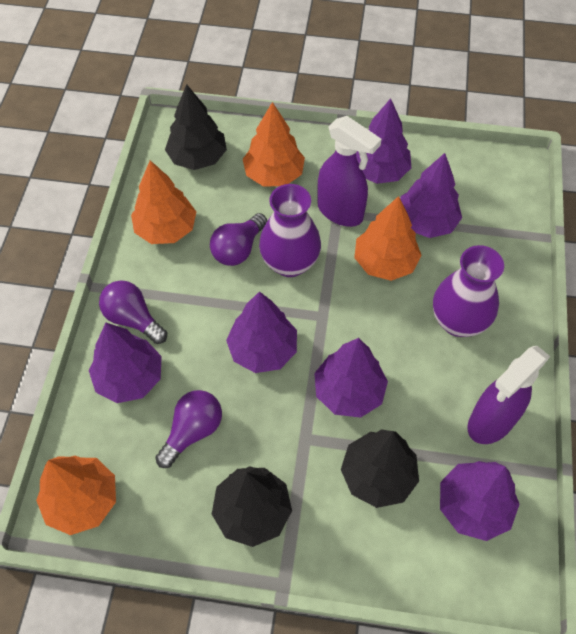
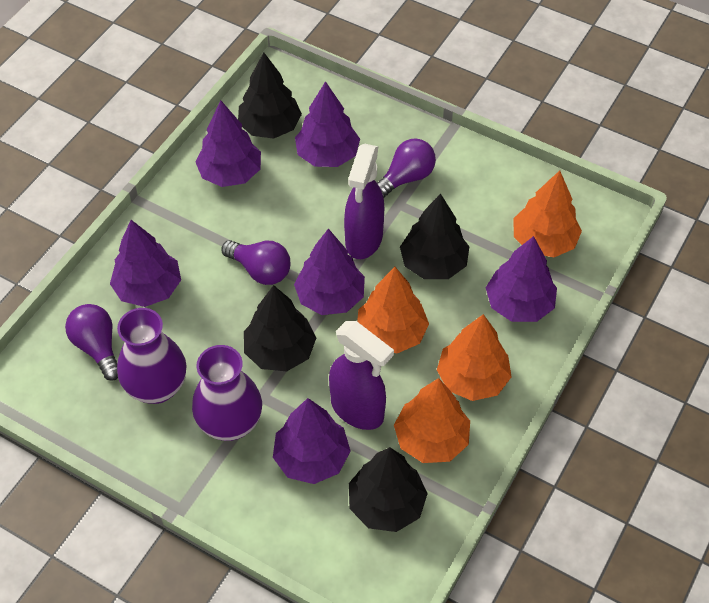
black tree: [165,84,227,170] [212,466,292,547] [341,430,419,508] = 3 -> [238,52,302,139] [244,285,316,371] [349,447,428,532] [400,193,470,279] = 4

